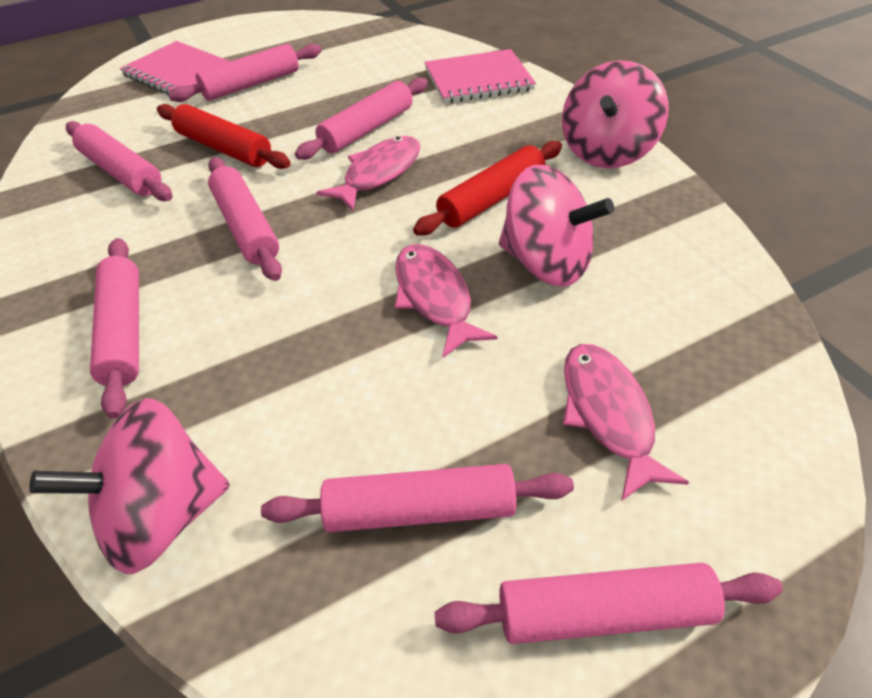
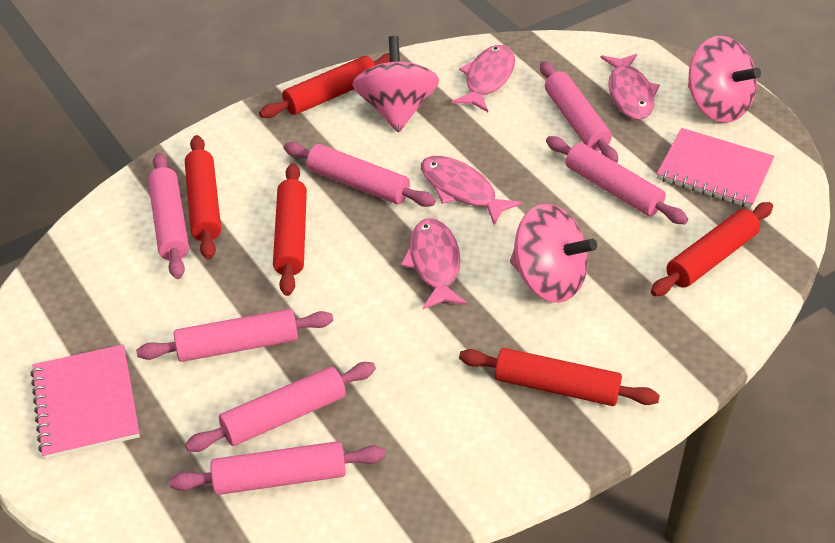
pink fish: [316,136,421,211] [395,244,498,358] [563,344,689,501] = 3 -> [401,218,467,310] [421,156,522,225] [452,45,515,112] [600,54,660,120] = 4
red rolling pin: [157,104,291,169] [413,141,562,236] = 2 -> [185,135,221,260] [259,53,390,118] [273,163,307,296] [459,348,660,406] [651,202,773,296] = 5

